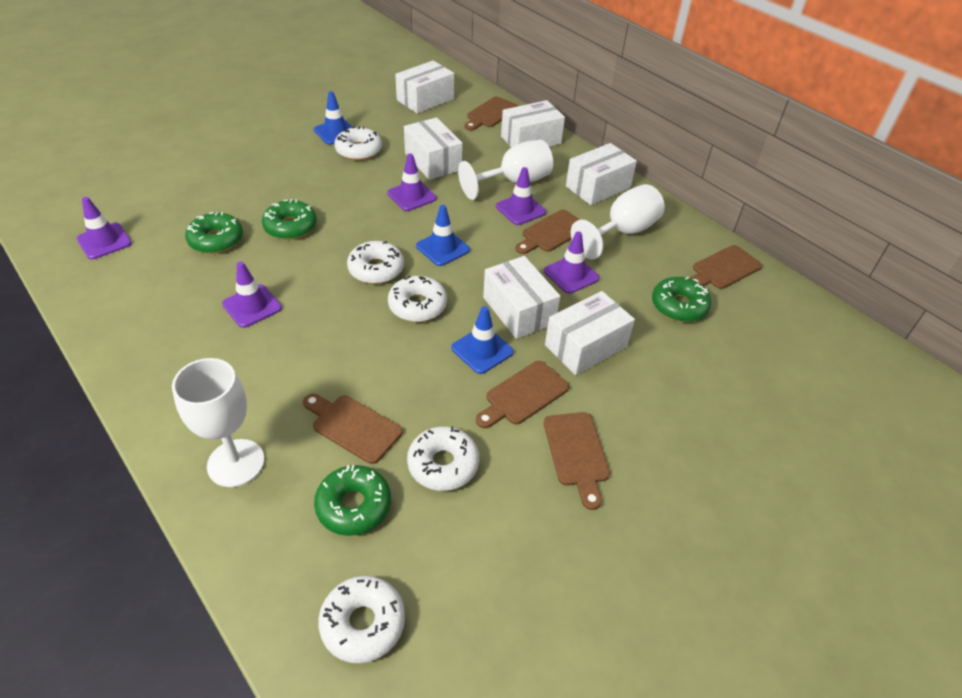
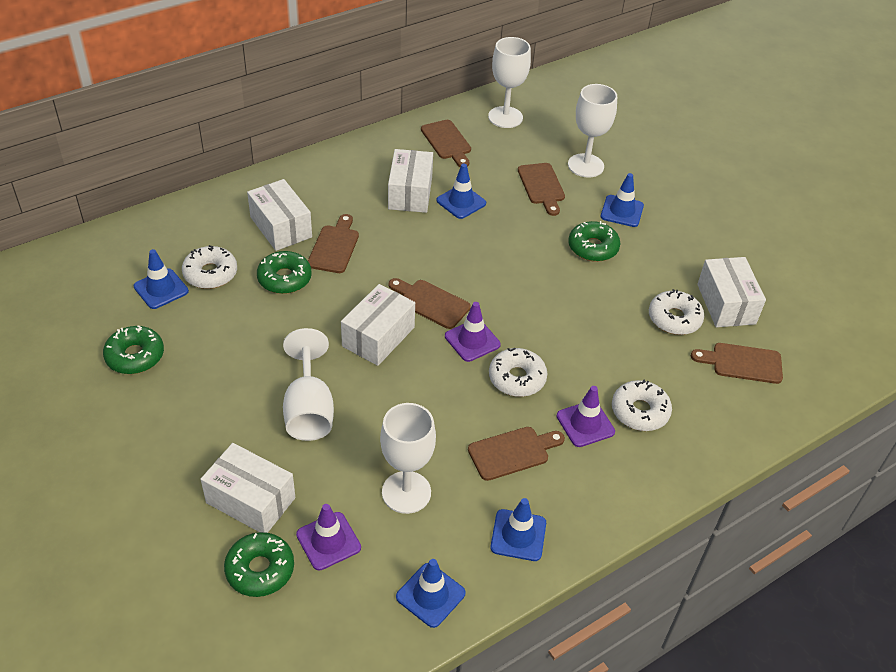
blue traffic cone: [314,91,352,145] [416,205,470,266] [451,306,514,374] = 3 -> [134,249,189,309] [396,559,466,628] [436,164,486,219] [490,498,546,561] [601,173,644,227] = 5
purple traffic cone: [76,197,132,259] [222,262,282,328] [387,154,437,211] [496,167,546,225] [544,232,600,294] = 5 -> [296,504,361,570] [445,302,501,362] [556,386,615,447] = 3
white box: [395,61,454,113] [404,117,463,180] [483,256,560,339] [501,100,565,147] [545,291,635,375] [566,143,637,205] = 6 -> [201,443,296,533] [247,179,312,251] [341,284,415,366] [388,149,433,213] [697,257,766,327] = 5
white donut: [318,576,405,663] [334,126,382,160] [347,241,404,284] [388,276,447,322] [407,426,479,491] = 5 -> [182,245,237,289] [489,348,547,397] [612,379,672,431] [649,289,704,335] = 4
white goblet: [172,358,265,487] [458,140,553,200] [571,184,665,259] = 3 -> [283,328,334,441] [380,403,436,514] [488,37,531,128] [568,84,617,178] = 4

